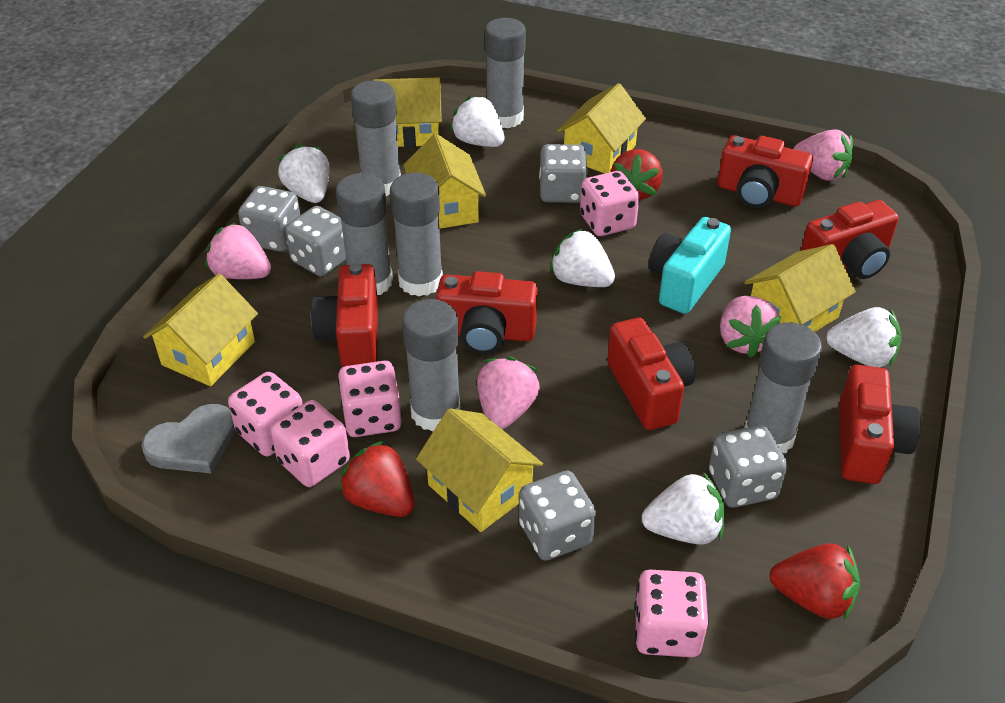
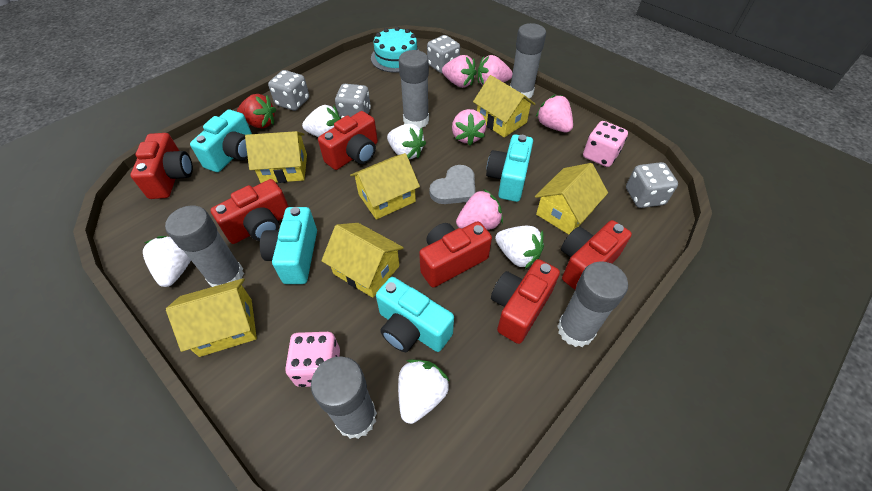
grey dice: [238,186,300,252] [285,206,346,277] [519,471,596,561] [539,144,587,203] [709,425,787,508] = 5 -> [268,70,309,111] [335,84,371,118] [427,35,460,74] [626,162,678,208] = 4
grey glue stick: [336,173,393,295] [351,80,401,196] [390,173,443,296] [402,299,461,432] [485,18,526,128] [744,322,822,453] = 6 -> [165,205,244,287] [311,356,377,439] [399,50,429,128] [510,23,546,98] [557,261,628,347] = 5
pink dice: [228,372,303,456] [270,400,350,487] [338,361,402,437] [580,171,639,236] [635,570,709,657] = 5 -> [285,332,340,387] [583,121,628,167] = 2
pink strawberry: [206,222,271,279] [477,357,540,430] [720,296,781,358] [794,130,853,181] = 4 -> [442,55,477,88] [452,109,486,145] [456,189,503,230] [478,55,513,85] [536,95,573,132] = 5
red strawberry: [339,441,414,517] [611,149,663,200] [770,543,860,620] = 3 -> [237,94,276,129] = 1
turquoise cake: none = 0 -> [371,27,418,73] = 1
turquoise camera: [649,217,731,314] = 1 -> [190,109,252,172] [260,207,317,284] [376,277,454,352] [486,135,533,202] = 4

